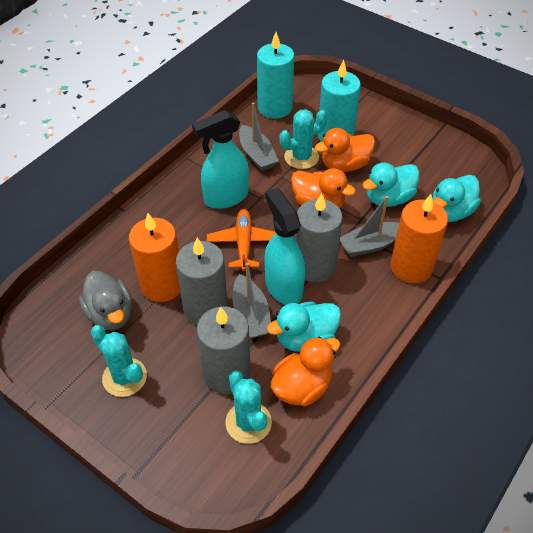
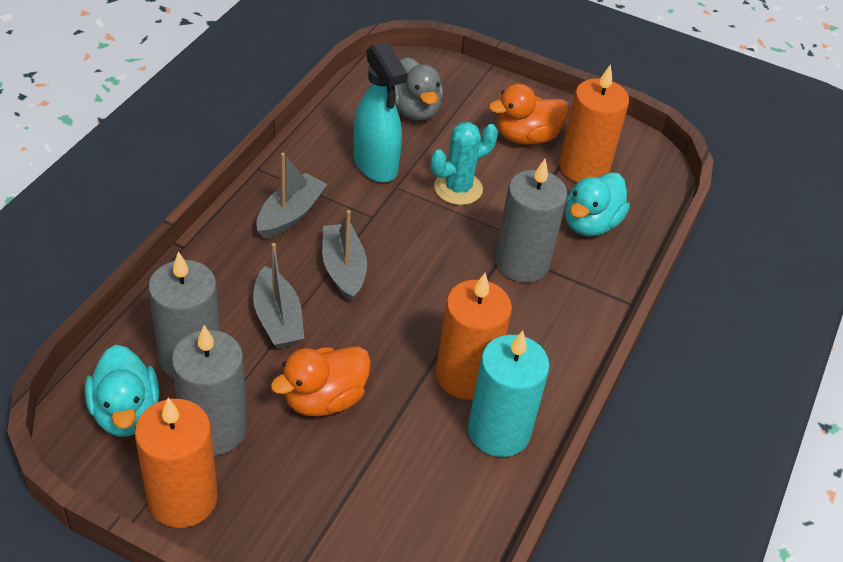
orange candle: [129,213,180,302] [391,194,448,283] = 2 -> [134,398,218,528] [436,273,512,399] [559,64,629,183] = 3
orange duck: [271,336,340,406] [291,168,356,208] [315,128,375,172] = 3 -> [271,346,371,416] [489,84,569,145] = 2
orange plane: [207,209,276,271] = 1 -> none = 0
turquoise cactus: [91,325,147,397] [226,371,272,444] [279,109,327,169] = 3 -> [430,122,498,205] = 1
turquoise candle: [257,32,294,119] [318,60,361,142] = 2 -> [468,330,550,457] = 1
turquoise duck: [267,301,341,352] [362,163,420,207] [432,175,481,222] = 3 -> [85,345,159,436] [565,172,630,236] = 2
turquoise spray bottle: [192,110,249,209] [264,188,305,305] = 2 -> [353,42,408,182] = 1

